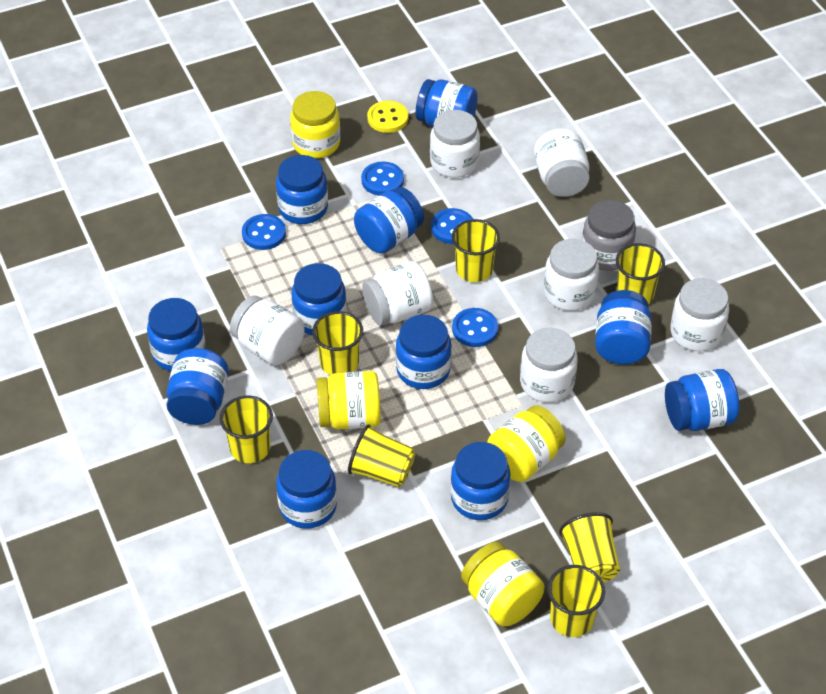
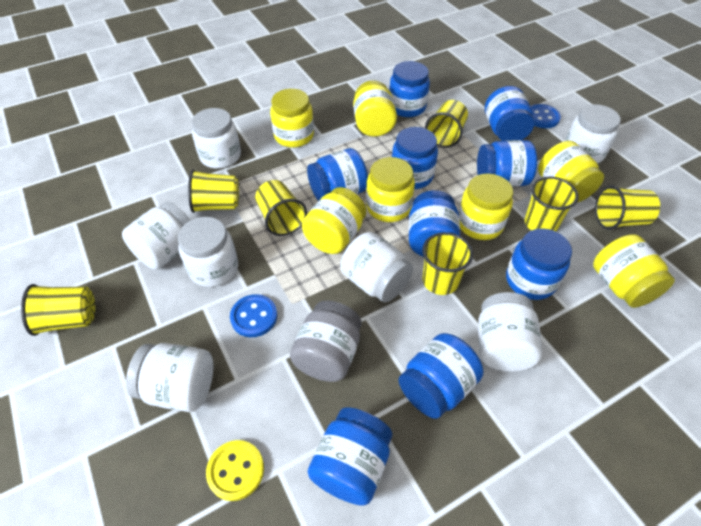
blue button: [242,214,286,250] [361,162,404,195] [431,208,473,244] [452,308,498,347] = 4 -> [230,294,277,337] [531,104,561,128] = 2
blue jar: [147,298,206,371] [167,348,229,425] [276,155,328,224] [276,450,337,529] [291,263,347,335] [354,187,424,254] [396,315,452,389] [416,79,478,127] [450,442,511,520] [595,290,652,364] [665,369,739,431] = 11 -> [307,148,368,201] [308,407,392,506] [389,61,430,117] [392,127,438,189] [399,333,483,419] [409,190,460,257] [477,140,537,187] [485,86,534,141] [506,228,572,300] = 9
yellow jar: [290,91,340,158] [317,371,381,430] [461,542,544,626] [487,405,566,482] = 4 -> [270,89,314,148] [302,187,366,254] [353,80,397,137] [366,157,415,222] [459,173,513,240] [538,141,604,203] [593,234,675,308] = 7

